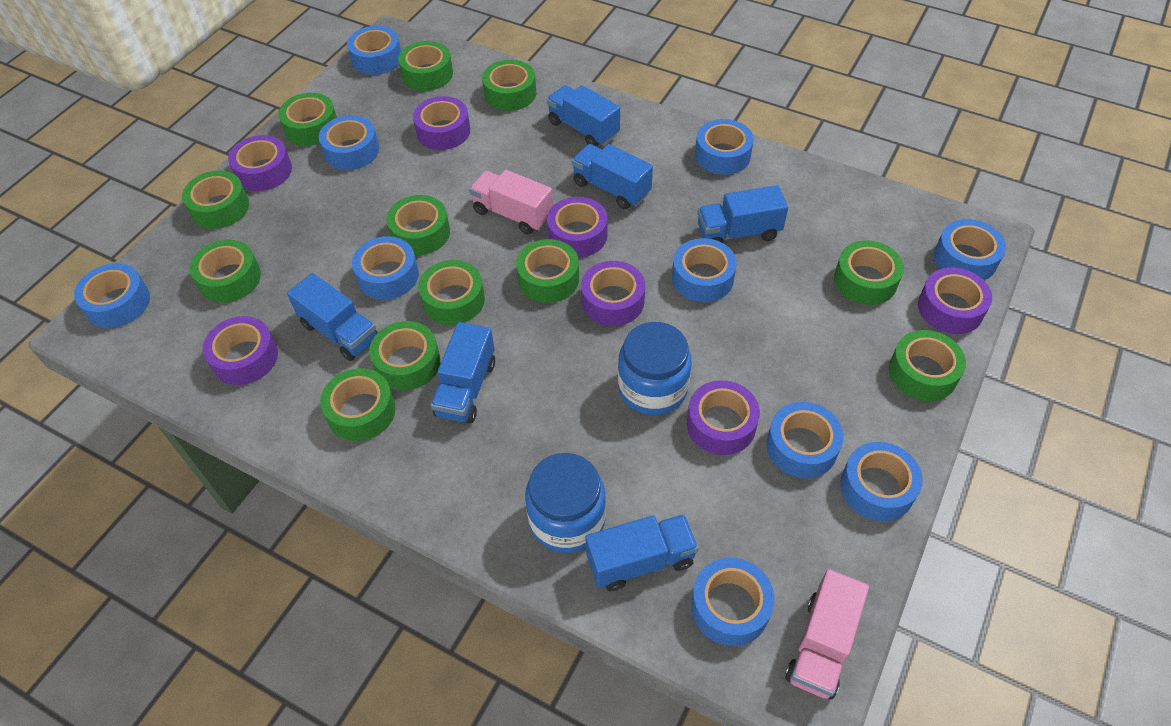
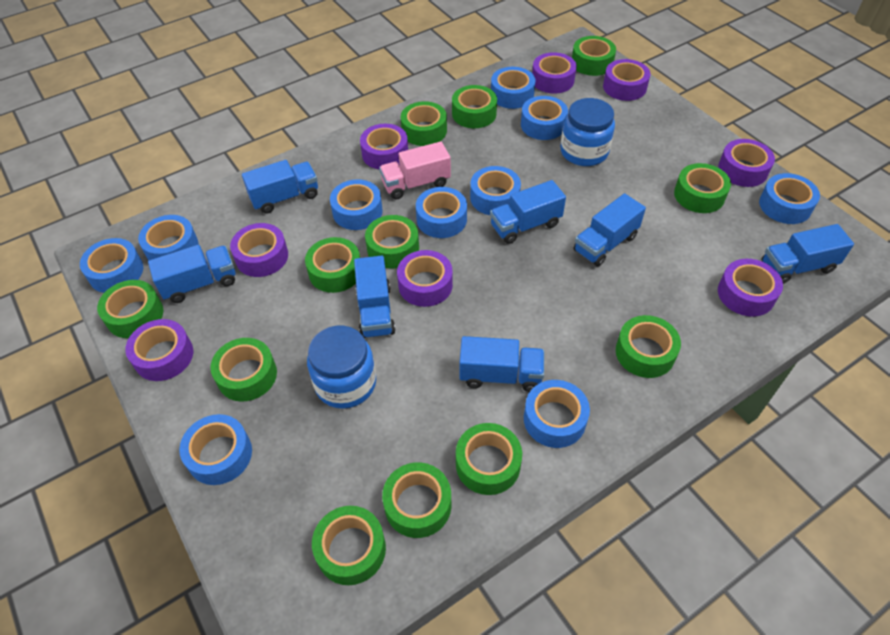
blue truck: [287,273,378,361] [431,322,495,423] [547,85,620,147] [572,144,653,209] [585,514,699,591] [698,185,788,243] = 6 -> [148,245,236,303] [242,160,318,214] [354,256,396,338] [459,336,544,392] [490,180,566,244] [574,193,646,267] [761,224,854,284] = 7
pink truck: [469,170,553,234] [785,569,869,700] = 2 -> [379,142,451,199] = 1
purple tape: [203,316,278,385] [228,135,292,191] [413,96,470,150] [547,197,608,258] [581,261,645,326] [687,380,760,455] [918,268,992,334] = 7 -> [125,319,193,381] [230,223,288,277] [360,124,408,170] [397,250,453,307] [532,52,577,94] [603,59,650,101] [718,139,775,187] [718,259,783,317] = 8

